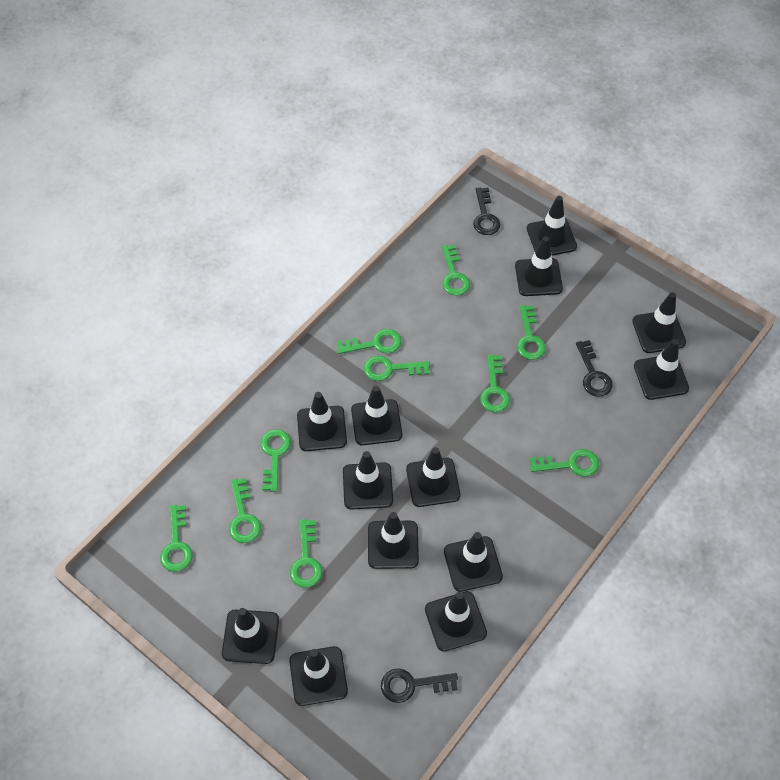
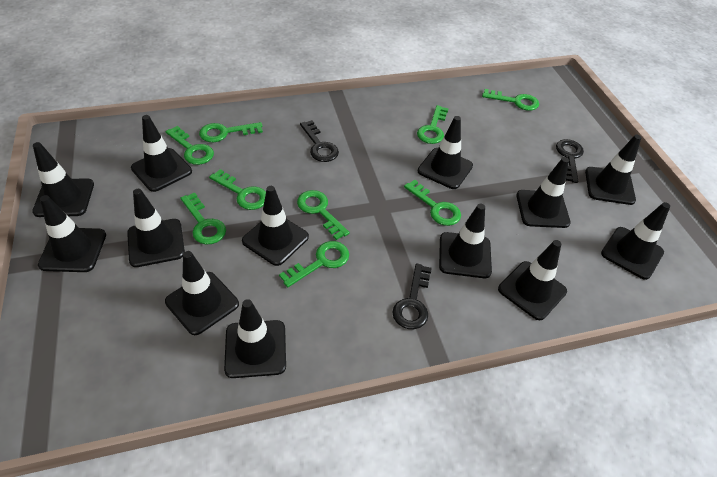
green key: [160,505,193,572] [229,478,261,543] [260,429,291,492] [290,519,323,588] [337,329,402,354] [364,356,430,381] [442,245,470,296] [480,355,510,412] [517,305,546,360] [530,449,599,477] = 10 -> [166,126,214,165] [181,192,226,245] [199,122,263,142] [209,169,266,210] [279,241,349,287] [297,190,350,240] [404,180,461,226] [417,105,449,144] [482,89,539,111] = 9

